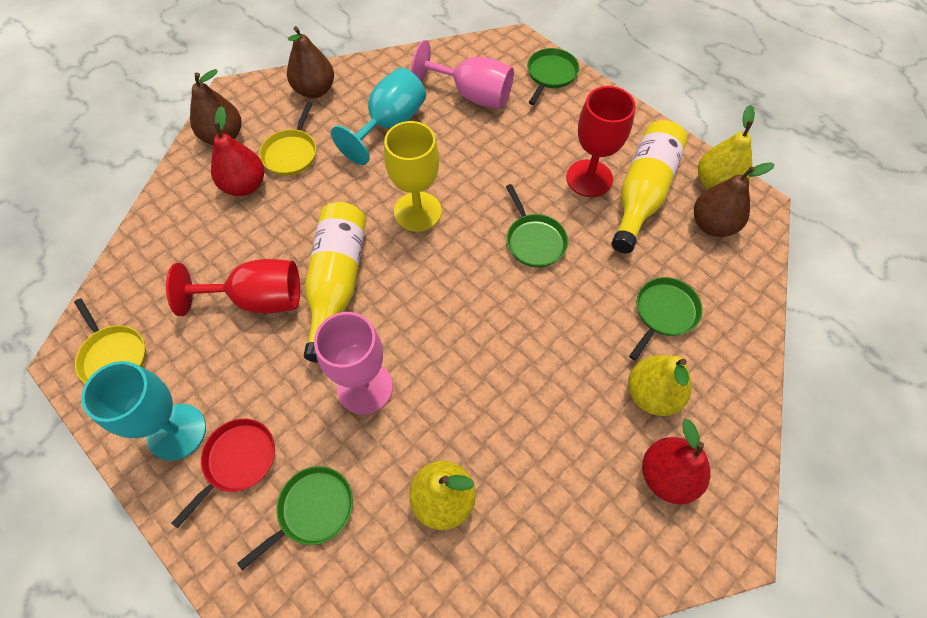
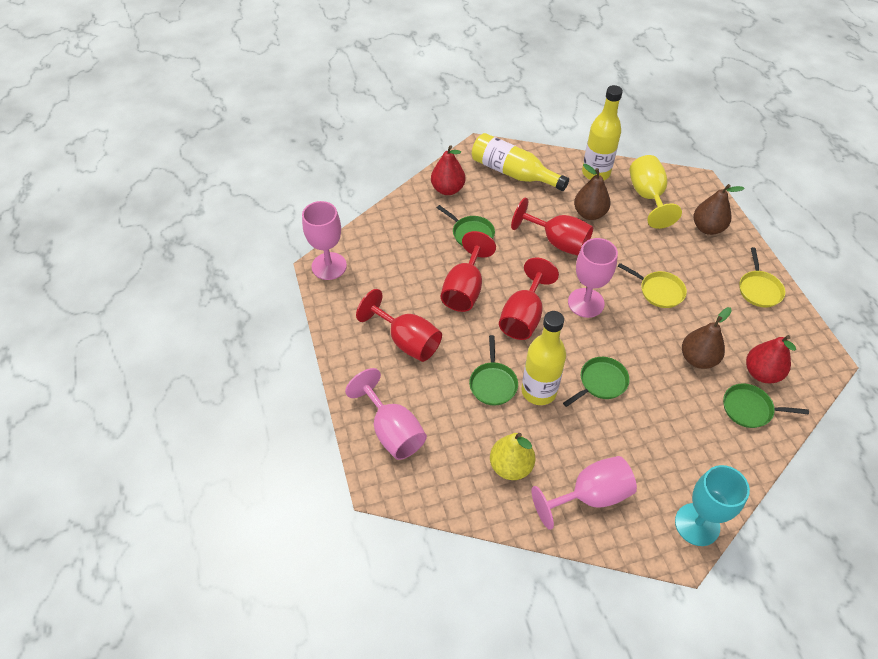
pink goblet: [314,312,393,415] [411,40,514,109] = 2 -> [302,201,347,280] [345,368,427,460] [532,456,637,530] [568,238,618,318] = 4
red goblet: [166,259,300,316] [566,86,636,197] = 2 -> [356,289,442,362] [441,231,496,312] [499,258,559,340] [511,198,593,256] = 4
red pan: [171,419,275,528] = 1 -> none = 0
turquoise goblet: [81,361,206,461] [331,68,426,165] = 2 -> [675,465,750,546] = 1
yellow bottle: [304,202,366,363] [612,120,687,253] = 2 -> [472,133,569,191] [522,311,566,405] [582,85,623,180] = 3
yellow pear: [409,461,476,530] [628,355,692,416] [698,105,755,190] = 3 -> [490,433,535,480] = 1

